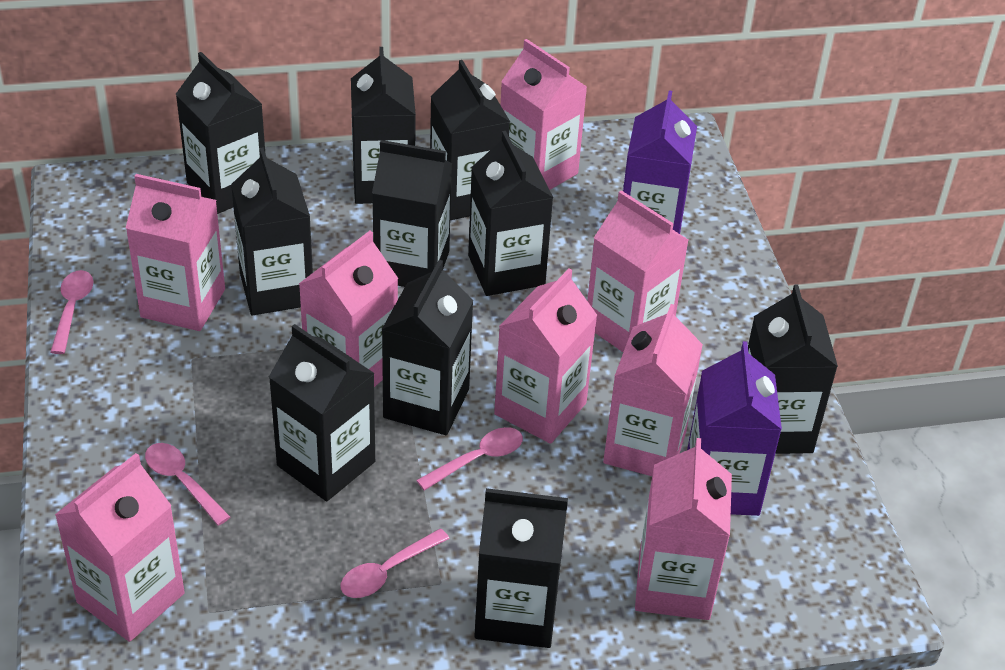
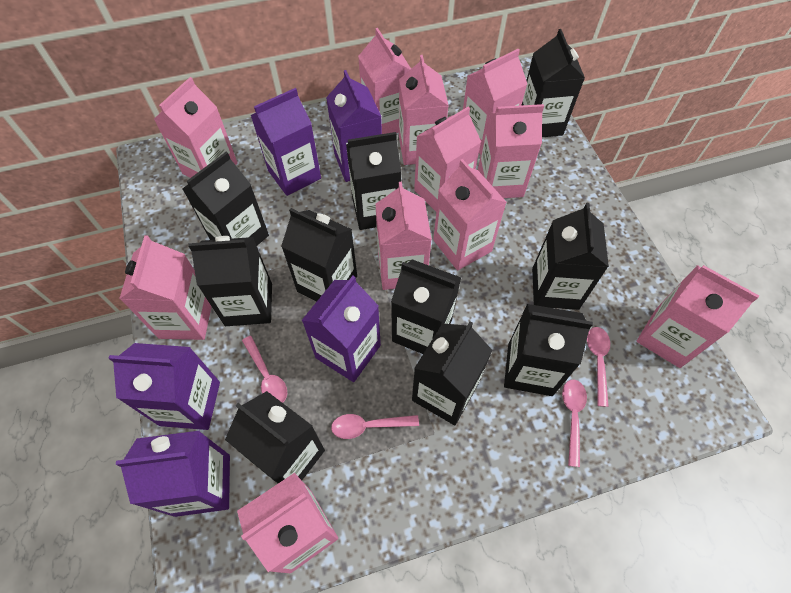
pink carton: [55,453,185,642] [126,174,225,331] [299,231,398,387] [494,269,597,444] [501,39,587,190] [587,190,688,352] [603,304,703,476] [635,438,732,620] = 8 -> [119,235,212,340] [154,77,238,178] [237,473,338,573] [358,28,411,134] [375,182,432,290] [399,55,449,165] [414,106,481,211] [433,159,507,270] [463,49,527,155] [478,104,544,198] [636,265,759,368] = 11
purple carton: [623,91,697,234] [687,341,782,516] = 2 -> [108,343,220,430] [116,431,230,517] [251,88,321,196] [301,276,381,382] [326,70,382,182] = 5

